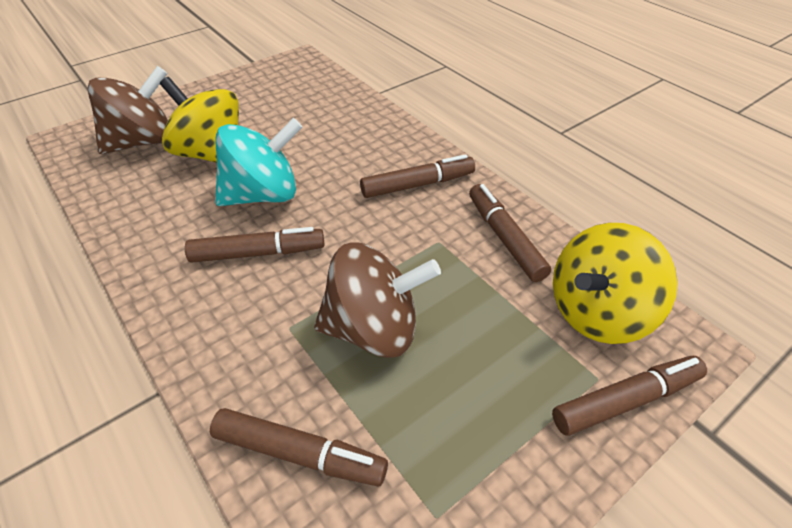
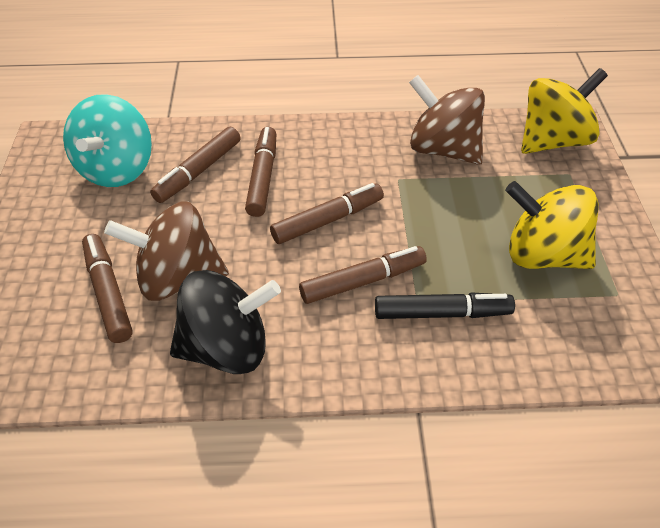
black marker: none = 0 -> [375,292,515,319] = 1
black spinning top: none = 0 -> [170,270,281,374] = 1

